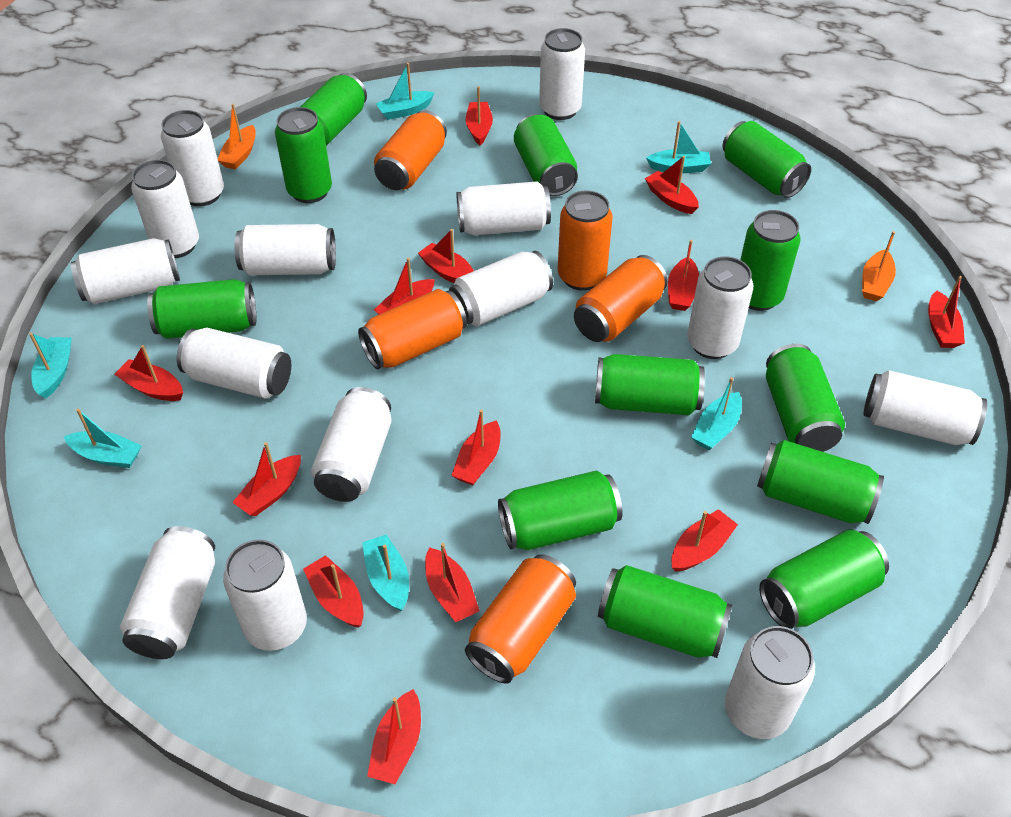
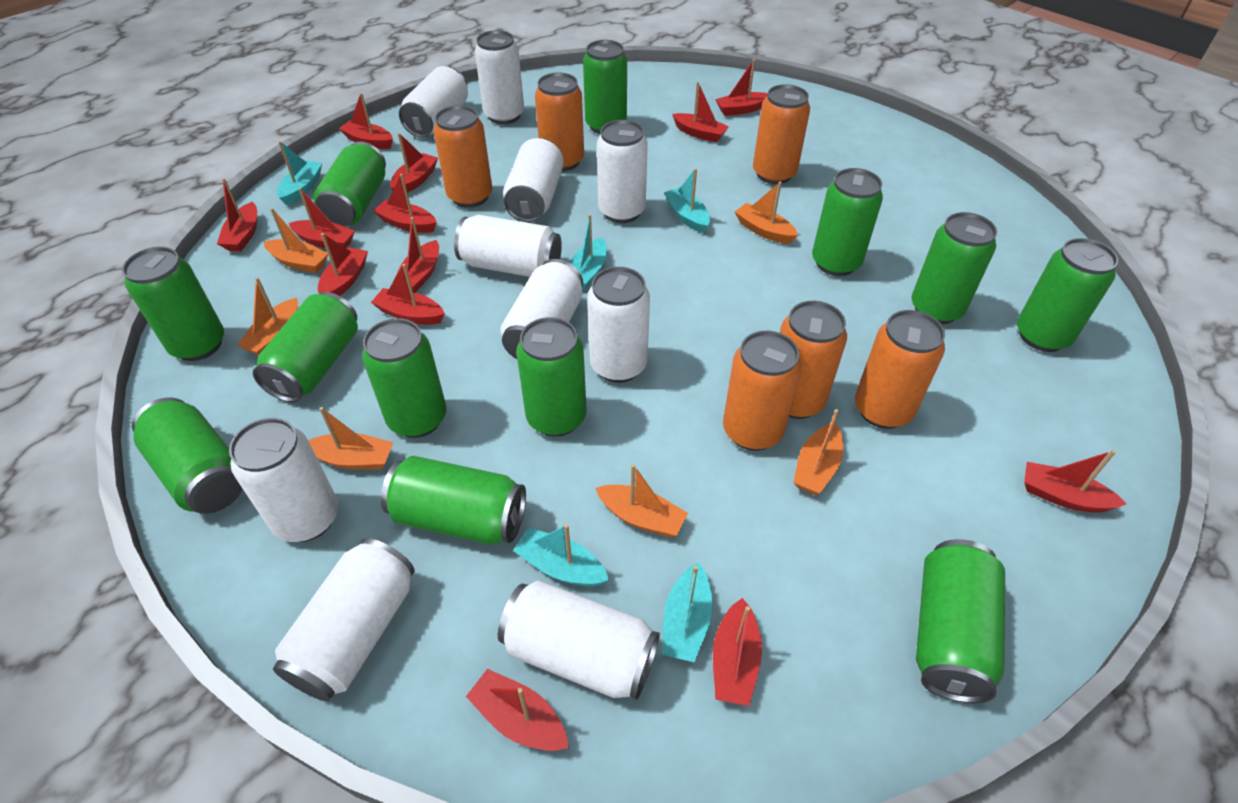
orange boat: [217,104,256,170] [862,231,896,301] = 2 -> [237,277,298,355] [264,208,328,273] [308,407,393,469] [595,464,688,537] [735,182,798,244] [793,409,843,495] = 6
orange can: [358,289,467,369] [374,110,447,190] [465,554,576,684] [557,190,613,291] [574,255,668,342] = 5 -> [433,105,492,208] [535,73,584,171] [723,331,802,451] [753,84,810,184] [780,301,847,419] [855,310,945,429] = 6
turquoise boat: [29,333,72,398] [64,408,142,468] [362,534,409,611] [376,63,435,120] [646,121,711,173] [691,377,742,450] = 6 -> [277,141,322,205] [513,524,609,587] [571,214,607,290] [662,562,713,663] [664,168,710,233] = 5
white can: [71,238,180,304] [120,526,215,659] [131,160,199,258] [161,110,224,206] [177,328,291,399] [223,540,307,651] [234,224,336,275] [311,387,392,502] [449,251,553,326] [457,181,551,235] [539,28,585,120] [687,256,754,359] [725,626,815,739] [864,370,987,445] = 14 -> [229,417,338,542] [273,538,415,701] [399,66,468,138] [454,215,562,277] [475,30,524,124] [498,580,660,700] [500,259,583,359] [503,138,564,222] [587,267,650,383] [597,120,648,223] = 10

